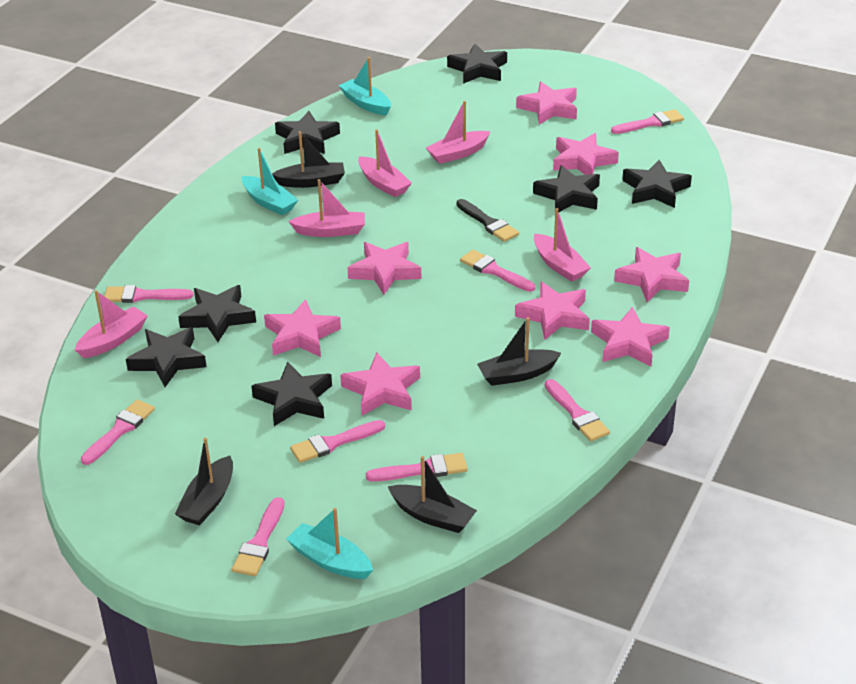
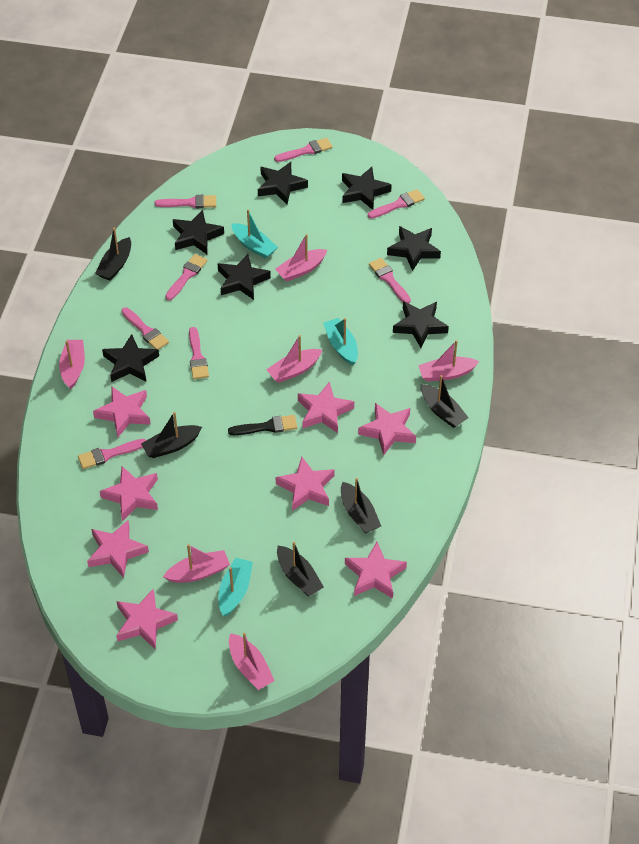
black boat: [175,438,233,525] [272,131,345,188] [388,456,477,533] [477,317,561,386] = 4 -> [95,228,131,281] [141,412,202,458] [277,542,324,597] [341,478,381,534] [421,375,469,428] = 5
pink boat: [75,290,148,358] [288,179,365,237] [358,129,412,197] [426,101,491,164] [534,208,591,282] = 5 -> [59,340,85,389] [163,544,230,583] [229,633,275,690] [266,335,322,383] [275,234,327,281] [418,340,480,382] = 6

